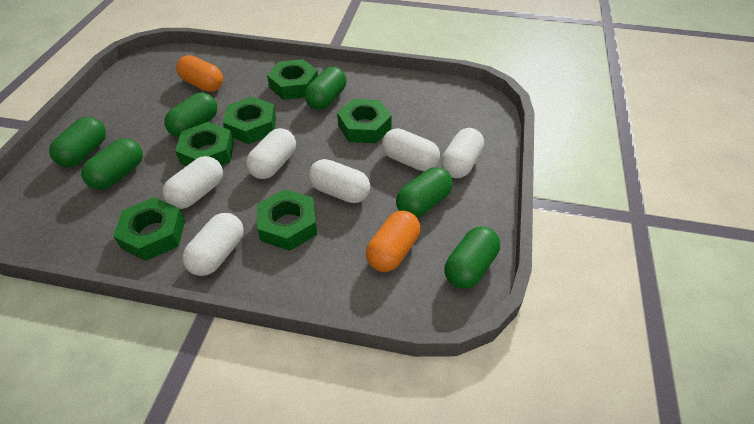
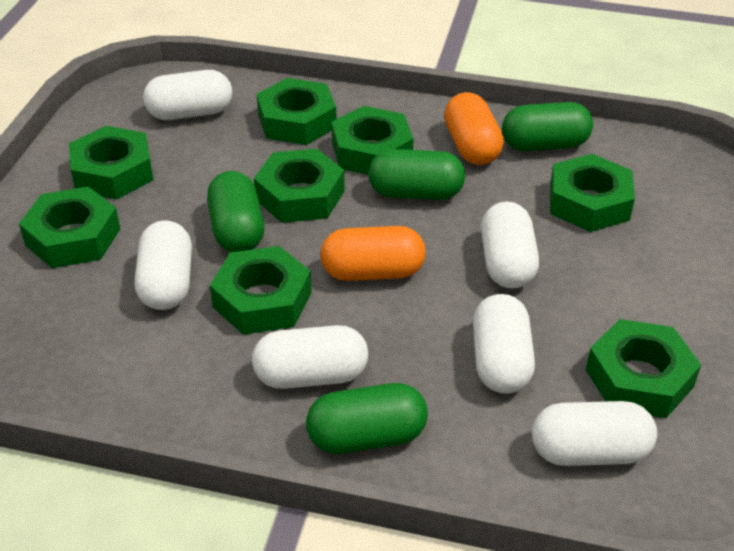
green capsule: [49,117,106,167] [81,138,143,190] [164,93,217,137] [305,67,347,110] [396,167,453,217] [444,226,500,289] = 6 -> [207,171,264,252] [306,383,428,454] [368,149,465,200] [502,102,593,151] = 4
green nut: [113,197,185,261] [175,122,234,166] [223,97,276,144] [257,189,317,251] [267,59,318,100] [337,99,392,143] = 6 -> [19,187,120,268] [69,126,153,200] [210,246,312,335] [254,149,345,223] [257,78,336,145] [332,106,414,175] [550,154,635,232] [586,319,701,418] = 8

